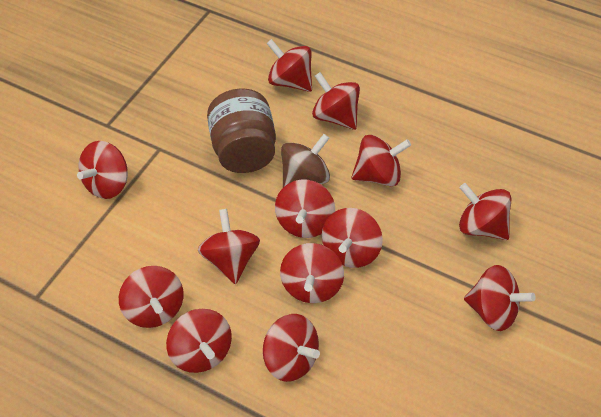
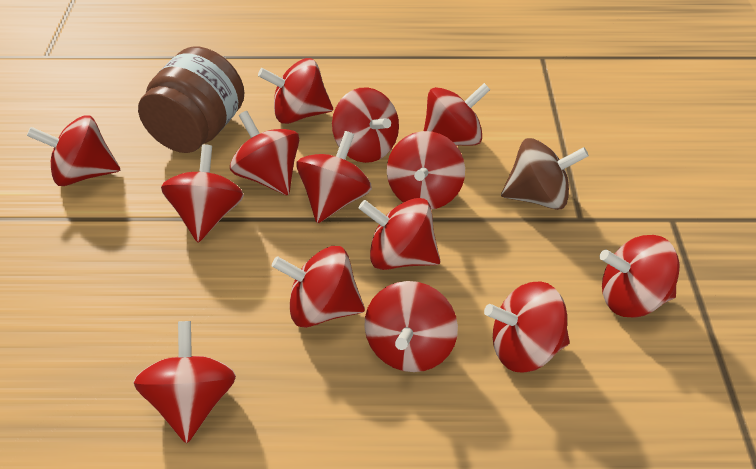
red spinning top: [77,141,128,199] [119,266,183,328] [166,309,232,373] [198,209,260,284] [263,314,320,382] [266,39,312,92] [275,180,335,238] [280,243,344,303] [312,72,360,130] [322,208,383,268] [351,135,411,186] [459,183,511,240] [464,265,536,331] = 13 -> [27,116,120,186] [133,321,236,443] [161,144,244,242] [230,111,299,195] [258,58,333,124] [272,246,365,328] [297,131,372,223] [332,87,399,163] [359,198,440,270] [364,281,458,372] [387,131,465,210] [424,83,490,146] [484,281,570,373] [599,235,680,318] = 14

